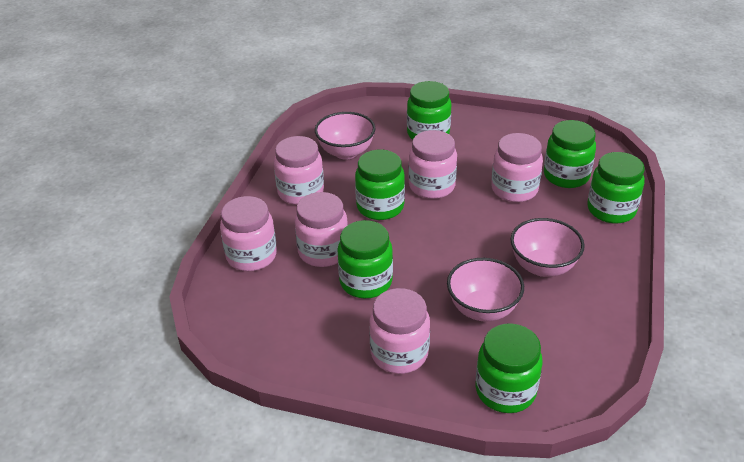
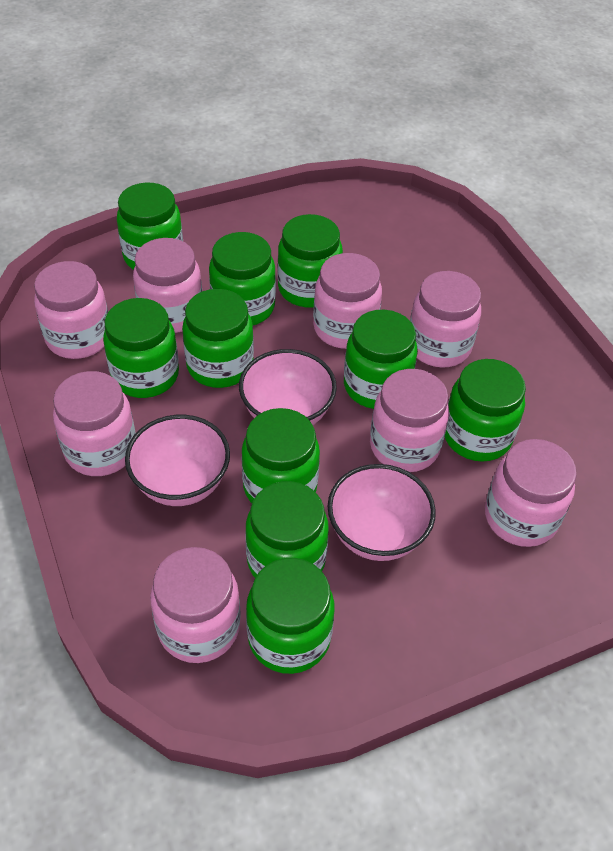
green jar: [337,220,393,298] [355,150,405,220] [407,81,451,140] [475,324,543,413] [544,120,596,188] [587,152,645,224] = 6 -> [103,298,179,398] [117,182,183,270] [182,289,254,388] [209,232,276,325] [242,408,320,503] [246,481,329,578] [246,558,335,674] [278,214,343,308] [344,310,418,409] [445,359,526,462] = 10
pink jar: [220,196,277,271] [274,136,324,205] [295,192,348,267] [369,288,430,374] [408,130,457,199] [491,133,543,202] = 6 -> [34,261,108,359] [53,371,136,476] [133,238,202,333] [150,547,241,663] [313,253,382,349] [370,369,449,472] [410,271,481,368] [485,439,577,547] = 8

